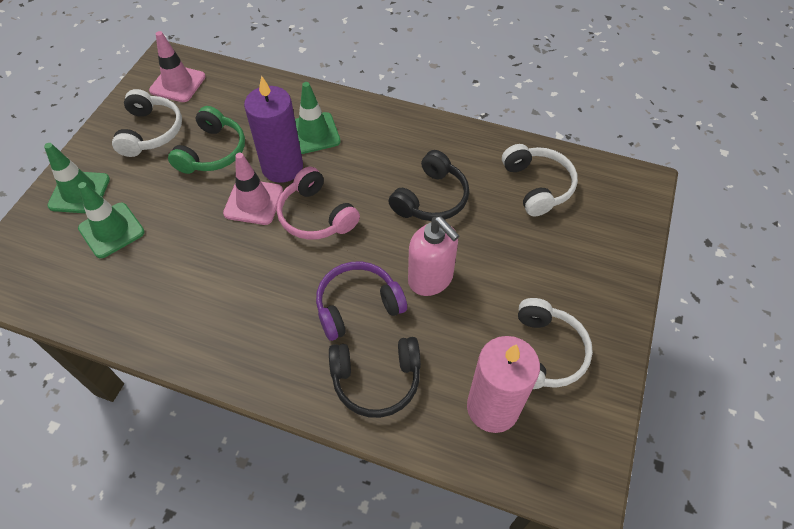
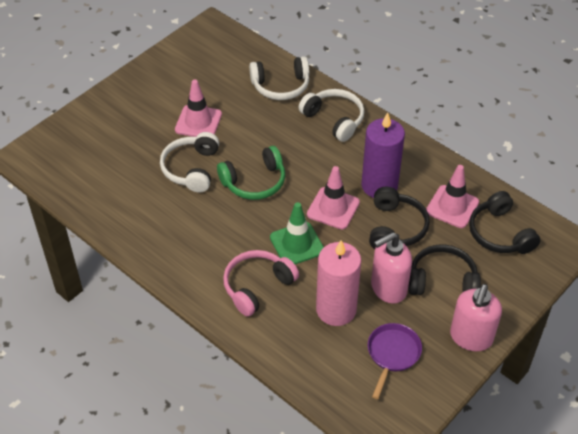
black headphones: [329,337,421,418] [389,150,469,221] = 2 -> [369,187,430,249] [408,244,481,295] [469,191,540,254] = 3
green traffic cone: [44,143,110,213] [78,182,145,258] [295,82,341,154] = 3 -> [270,202,324,264] = 1
pink soap dispenser: [408,216,460,296] = 1 -> [371,232,412,304] [450,284,502,351] = 2
pink traffic cone: [149,31,206,102] [223,153,283,225] = 2 -> [175,79,222,137] [307,166,360,229] [426,165,479,228] = 3
purple headphones: [316,261,407,341] = 1 -> none = 0
purple pan: none = 0 -> [368,323,422,399] = 1

